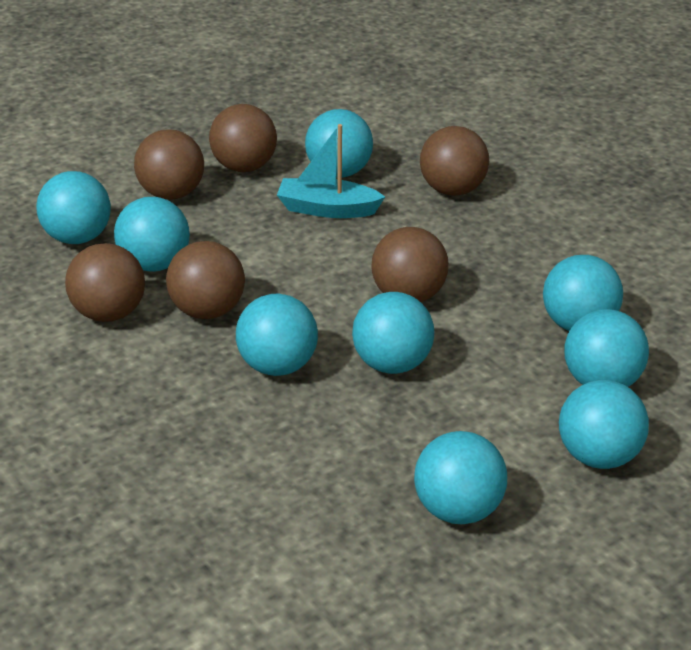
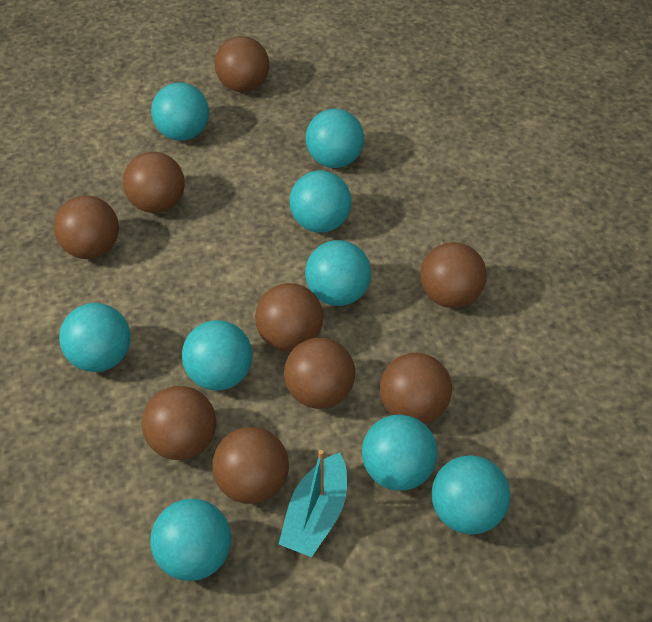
brown ball: [65,243,145,322] [134,129,204,200] [166,241,245,319] [209,104,277,172] [371,227,449,302] [420,126,489,196] = 6 -> [54,195,119,259] [123,152,185,213] [142,386,216,460] [212,427,289,504] [215,36,269,92] [255,283,323,351] [284,338,355,409] [380,353,452,424] [420,242,487,308] = 9

